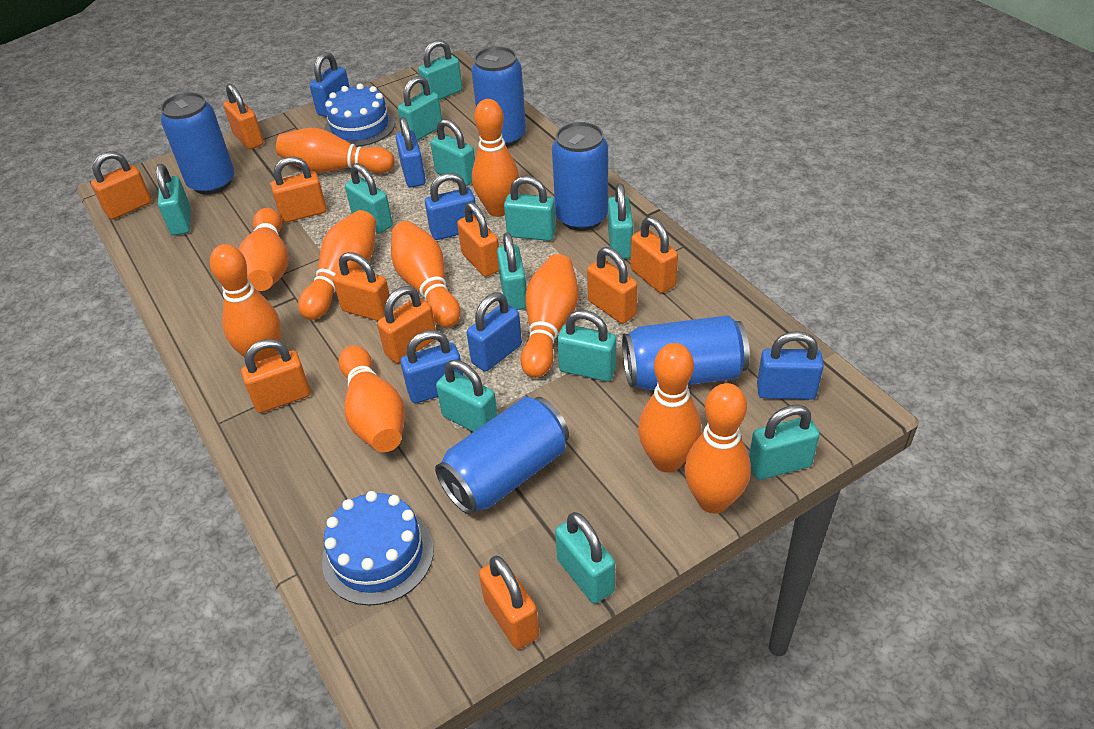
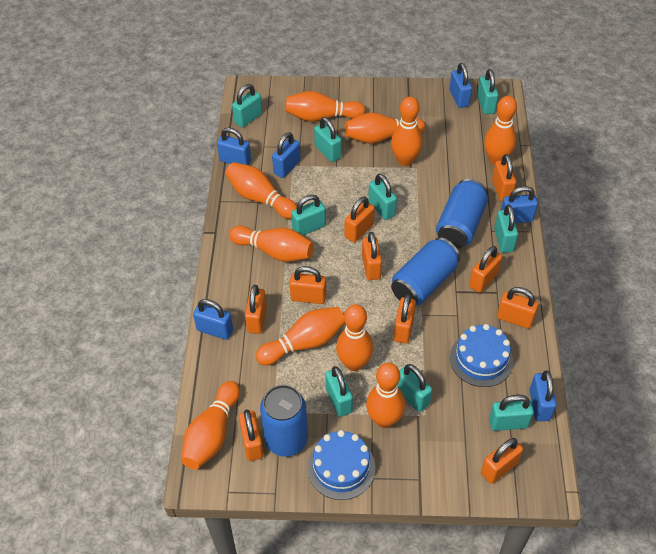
blue can: [161,92,235,194] [435,397,569,515] [471,47,526,147] [552,122,608,231] [622,315,750,390] = 5 -> [260,385,308,457] [391,237,460,305] [436,179,488,248] = 3
turquoise padlock: [156,164,191,236] [345,163,393,233] [398,76,442,141] [418,40,462,100] [431,119,475,186] [436,360,498,432] [497,232,527,310] [504,176,556,241] [555,512,615,604] [557,310,616,382] [608,183,633,259] [749,404,820,480] = 12 -> [232,84,262,128] [291,195,326,235] [314,117,341,162] [325,366,353,417] [368,174,397,220] [397,364,432,412] [477,69,498,114] [489,395,534,431] [494,205,518,253] = 9

